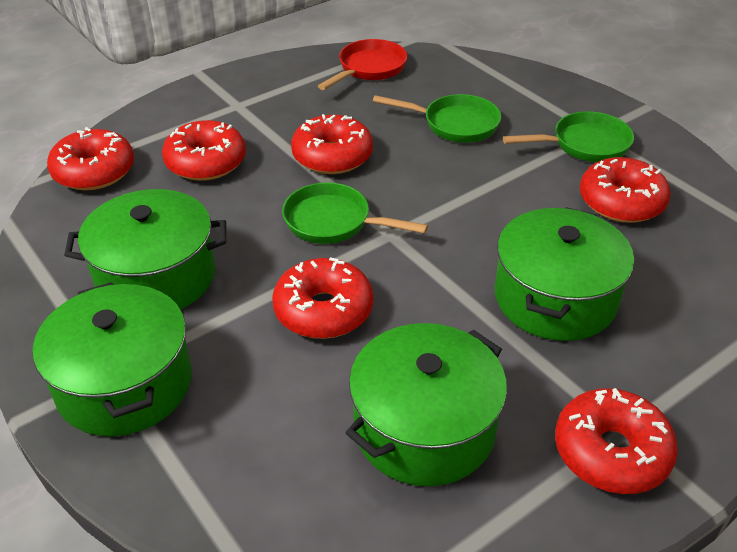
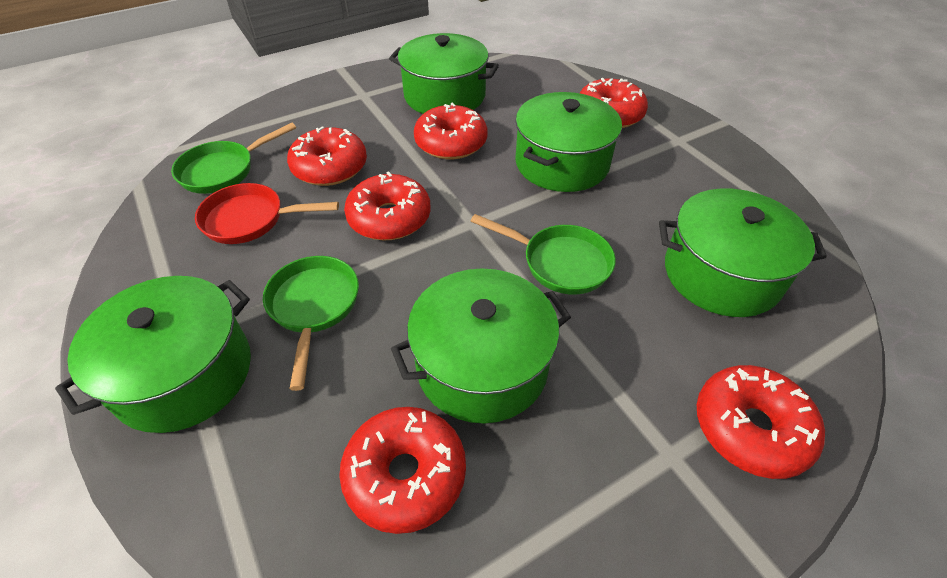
green pot: [33,282,192,436] [64,189,226,309] [346,323,507,486] [495,207,634,341] = 4 -> [55,276,251,433] [389,33,499,114] [391,269,571,424] [515,92,622,192] [659,188,827,317] = 5

